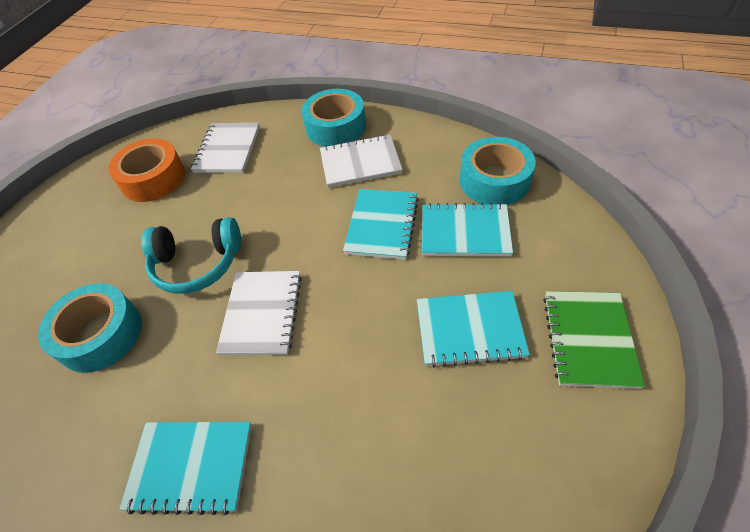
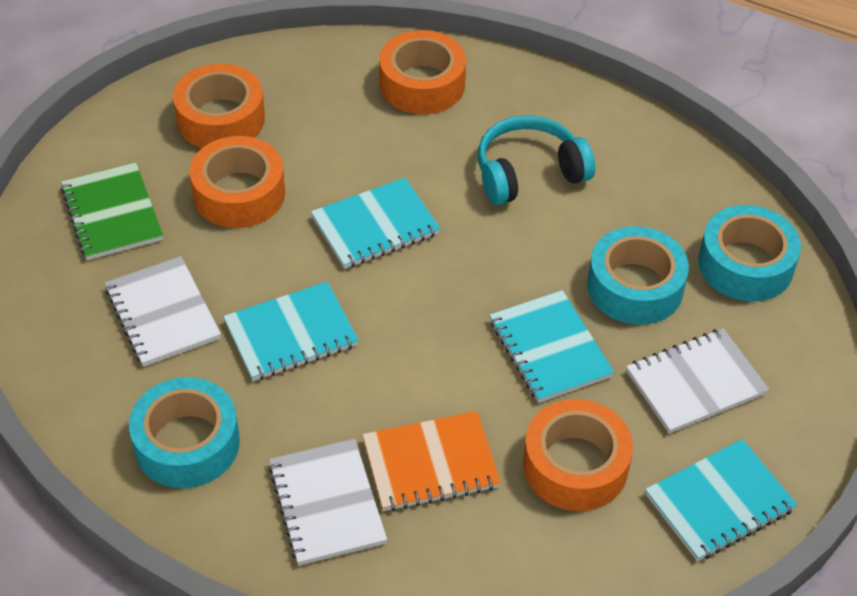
orange notebook: none = 0 -> [363,411,501,511] = 1
orange tape: [108,138,185,202] = 1 -> [173,64,265,148] [190,136,285,228] [379,30,466,114] [523,399,633,511] = 4

